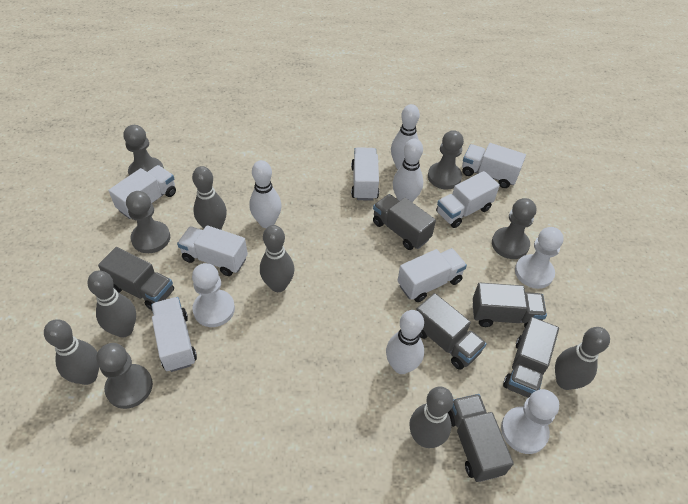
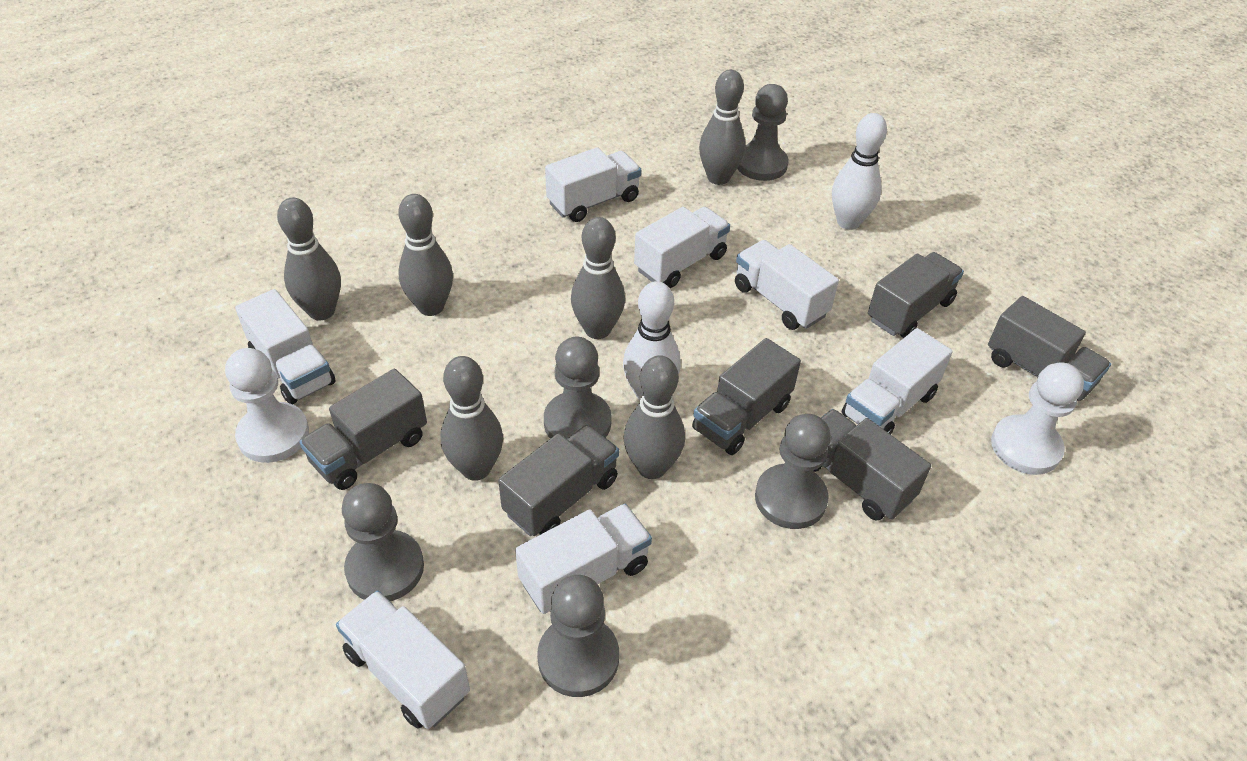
white bowling pin: [249,160,282,228] [386,310,424,374] [391,104,420,169] [393,139,423,202] = 4 -> [623,281,681,401] [832,113,887,230] = 2
white pawn: [192,263,235,327] [501,389,559,454] [515,227,564,289] = 3 -> [225,348,309,463] [991,362,1084,475] = 2

